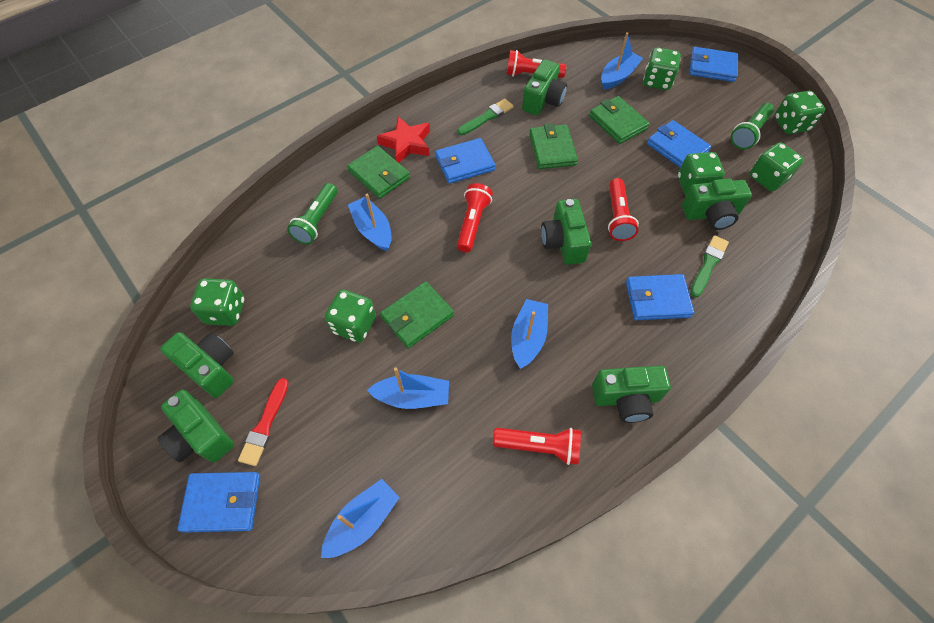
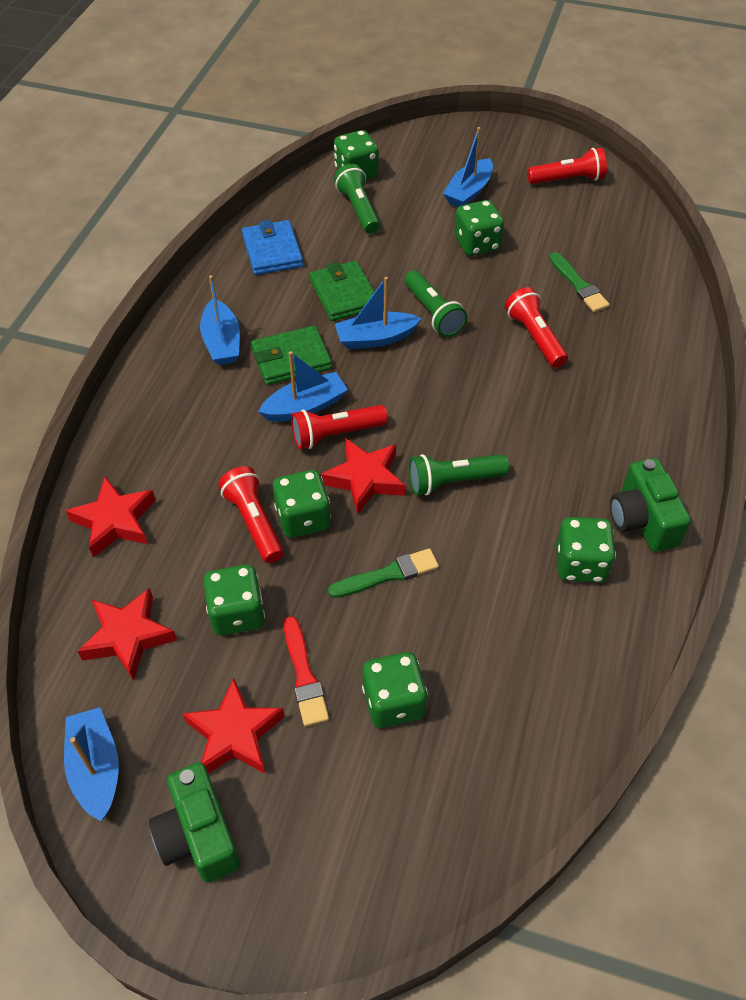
blue wallet: [178,472,260,533] [435,138,495,184] [626,274,694,320] [647,120,711,168] [690,47,738,82] = 5 -> [242,220,303,275] = 1
green camera: [157,390,234,463] [160,332,234,398] [522,59,567,115] [541,199,592,265] [592,366,671,423] [682,178,752,230] = 6 -> [149,762,240,883] [610,458,691,552] = 2
green flashlight: [287,183,337,244] [731,103,774,149] = 2 -> [334,164,380,234] [404,271,467,337] [409,454,509,496] = 3
green wallet: [347,146,410,199] [380,281,454,348] [529,123,578,169] [589,96,650,144] = 4 -> [251,326,332,385] [310,261,374,321] = 2
red star: [377,117,430,163] = 1 -> [66,477,156,558] [77,588,177,681] [183,678,285,774] [321,438,405,515] = 4

